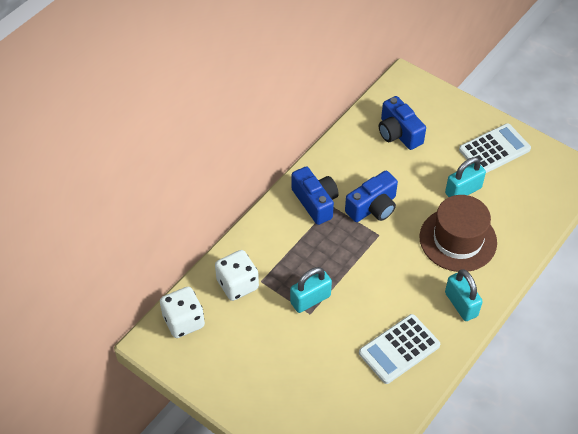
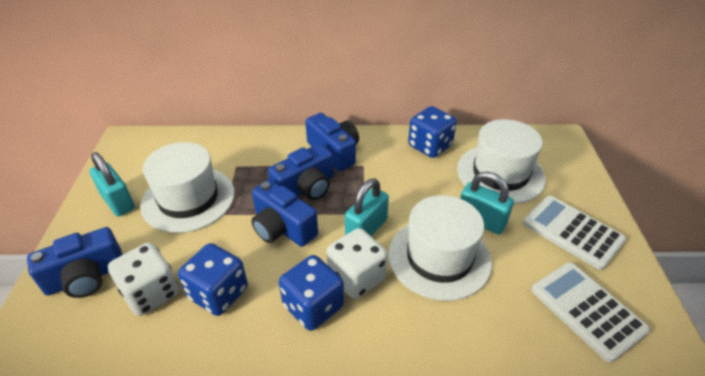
blue camera: [291,166,339,225] [345,171,398,222] [379,96,426,150] = 3 -> [27,227,123,298] [251,180,318,247] [268,143,334,200] [305,113,359,171] = 4
blue dice: none = 0 -> [178,243,248,316] [279,255,344,331] [408,106,457,158] = 3
brown hat: [420,195,497,272] = 1 -> none = 0
white hat: none = 0 -> [140,142,235,233] [389,195,492,301] [457,119,546,204] = 3

